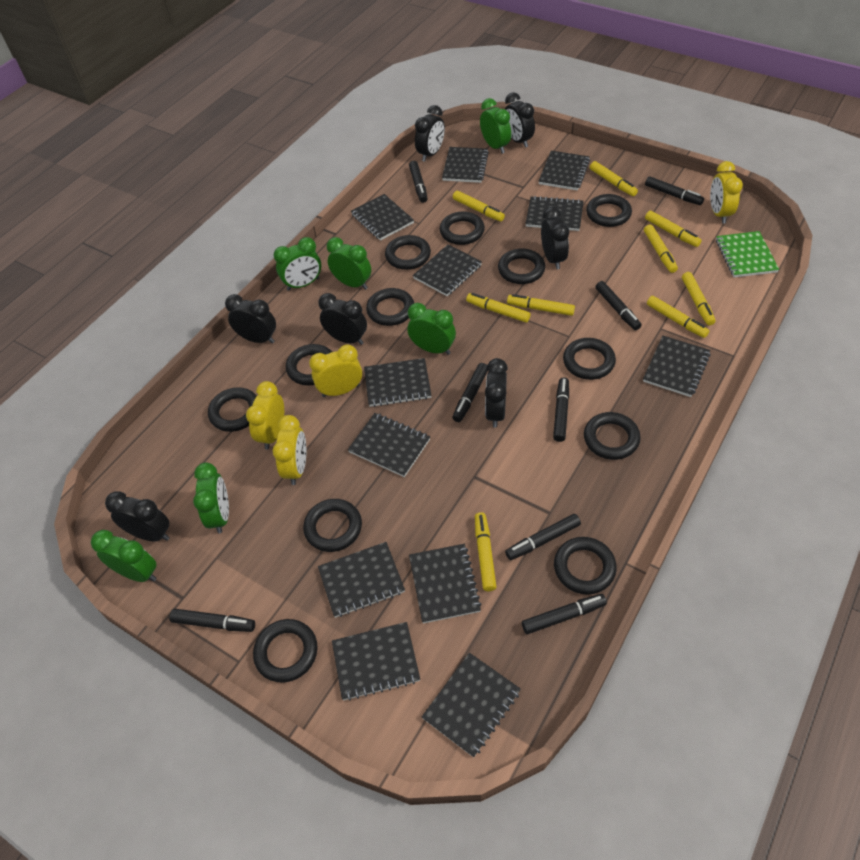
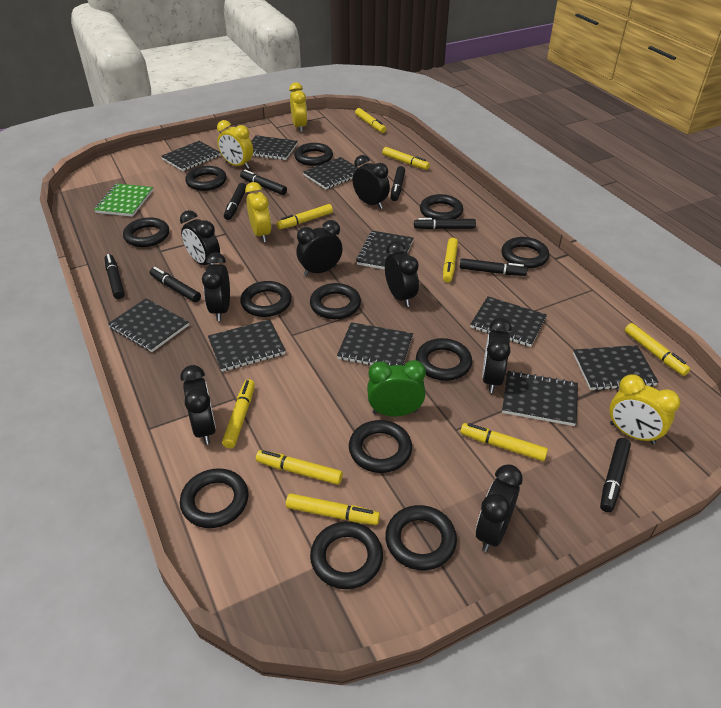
black clock: [105,491,170,541] [225,294,276,343] [319,293,367,345] [415,105,445,162] [485,358,508,428] [505,92,535,148] [541,207,569,269] = 7 -> [180,210,220,265] [180,365,216,445] [202,252,230,321] [297,220,342,276] [353,155,390,209] [385,241,419,307] [475,464,523,552] [482,318,512,393] = 8
black notebook: [318,542,405,618] [332,622,420,701] [348,413,430,477] [351,194,414,241] [364,358,431,407] [409,544,482,623] [413,245,482,296] [422,653,521,757] [442,147,489,183] [525,196,584,231] [538,151,590,191] [643,336,711,397] = 12 -> [108,299,189,352] [161,141,221,171] [208,319,286,372] [251,135,298,160] [303,157,358,189] [337,322,413,366] [356,231,413,270] [470,296,547,347] [502,371,578,426] [573,345,658,391] = 10
green clock: [91,530,157,582] [193,462,229,533] [274,237,321,291] [327,237,371,290] [408,303,456,355] [480,98,511,154] = 6 -> [367,360,426,416] = 1

